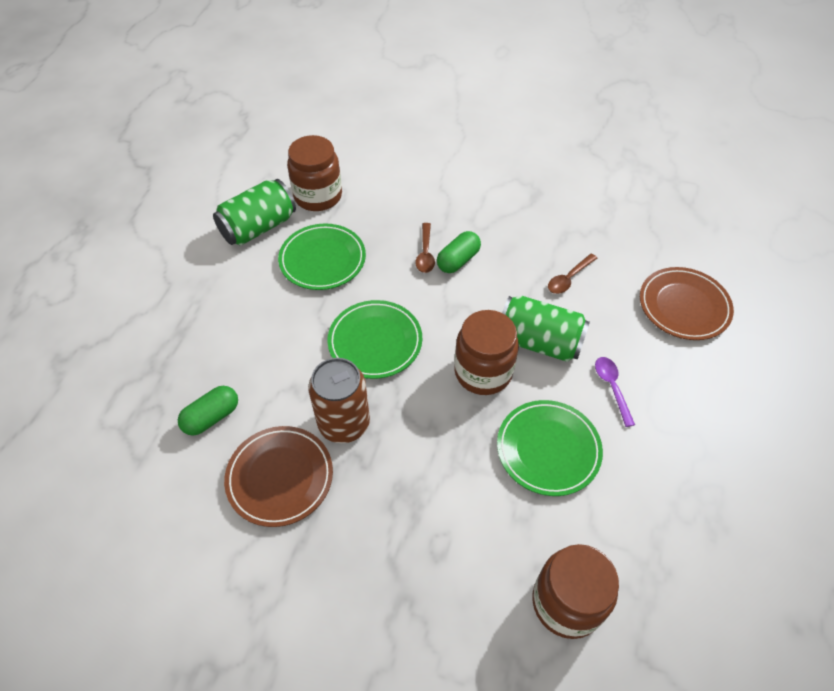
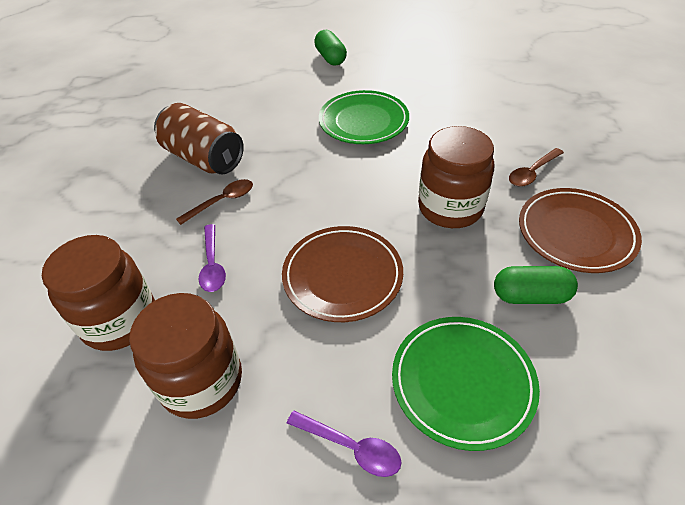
green can: [213,179,296,245] [502,296,590,362] = 2 -> none = 0
green plate: [278,224,366,290] [327,300,422,379] [497,400,603,496] = 3 -> [319,90,409,144] [392,317,540,451] = 2
purple spoon: [595,357,635,427] = 1 -> [198,224,226,292] [287,411,402,477] = 2

